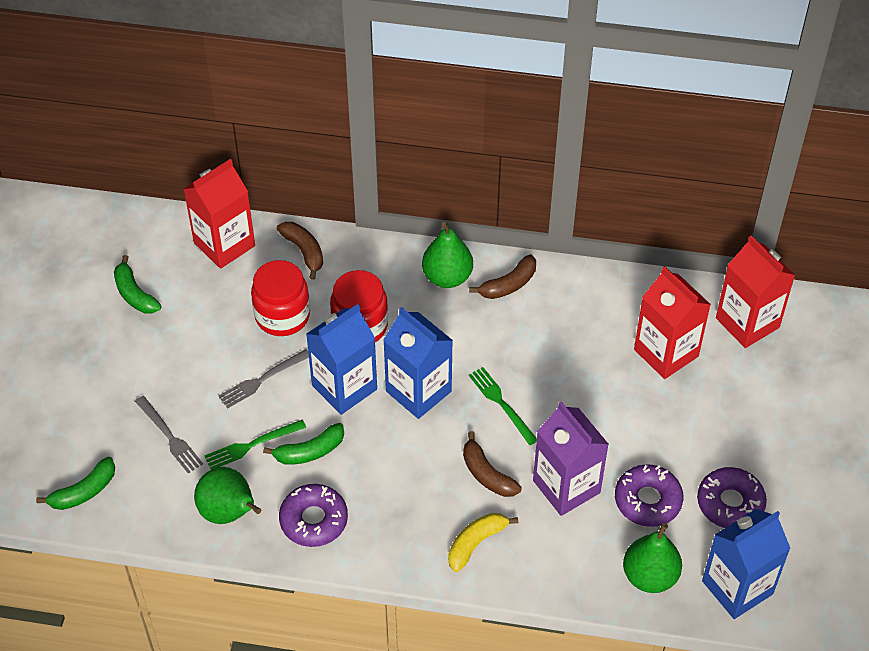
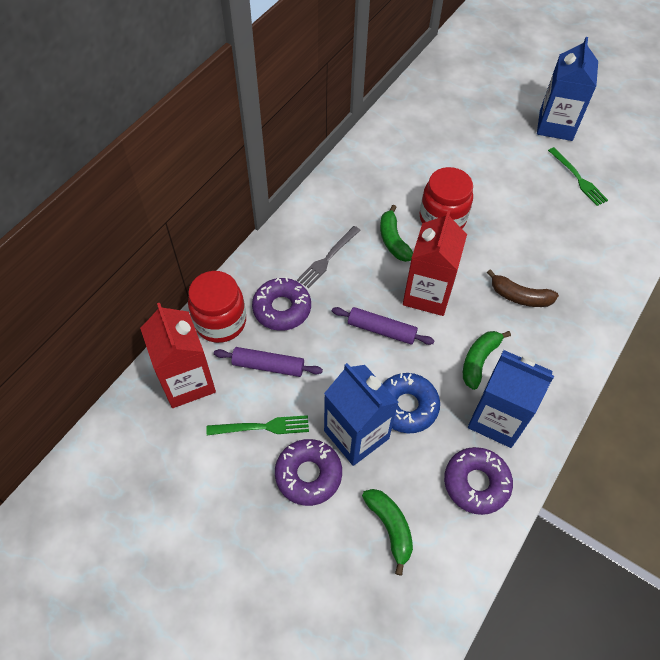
blue donut: none = 0 -> [383,373,440,433] = 1
brown banana: [276,222,323,280] [463,431,522,497] [469,254,536,299] = 3 -> [487,269,559,307] = 1
green pear: [194,467,261,524] [422,222,473,288] [623,523,682,593] = 3 -> none = 0
grey fork: [135,396,203,474] [218,349,309,408] = 2 -> [297,226,361,288] = 1
purple carton: [533,402,609,516] = 1 -> none = 0
purple rolling pin: none = 0 -> [214,347,323,377] [332,307,435,345] = 2
red carton: [184,159,255,269] [634,266,711,379] [716,235,795,348] = 3 -> [140,303,216,408] [403,210,467,316] = 2
yellow banana: [448,513,518,572] = 1 -> none = 0

